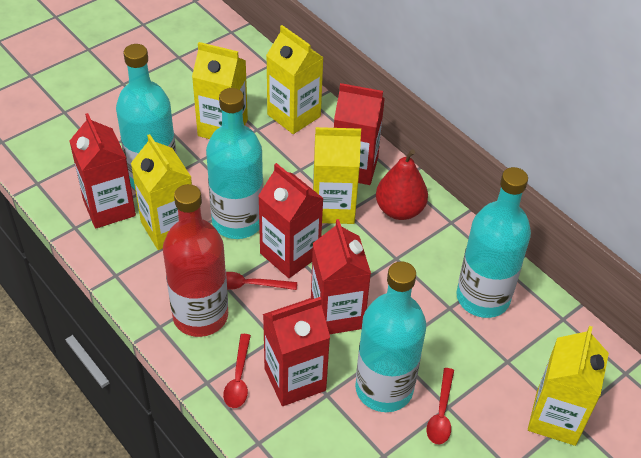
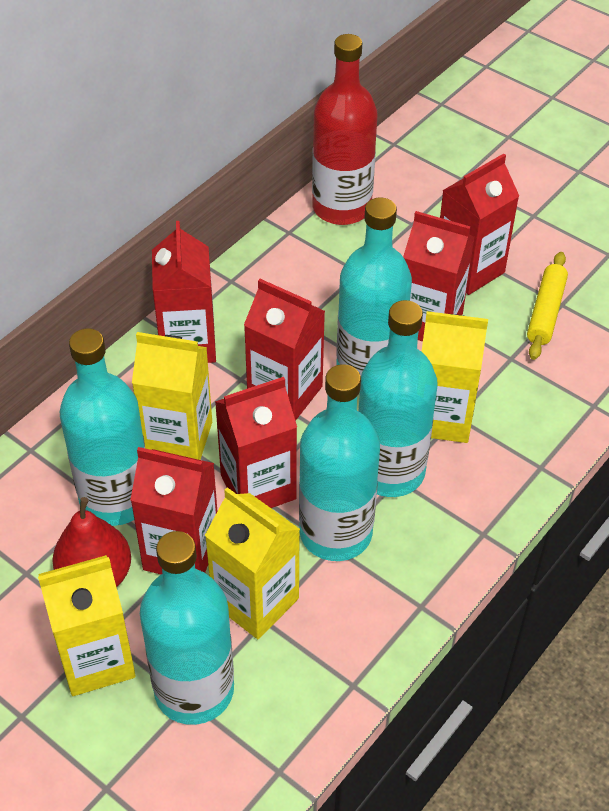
red carton: [69,113,136,229] [258,163,324,278] [263,297,330,406] [311,219,371,334] [334,83,385,185] = 5 -> [130,447,217,574] [152,221,216,363] [215,377,297,508] [244,279,325,421] [403,211,475,342] [440,154,519,295] = 6
red spoon: [223,334,251,408] [226,272,297,290] [427,368,454,444] = 3 -> none = 0
turquoise bottle: [116,44,177,189] [206,88,263,239] [355,261,426,412] [456,167,531,318] = 4 -> [60,328,145,526] [140,531,234,725] [299,364,380,561] [336,197,412,376] [359,300,438,497] = 5
yellow carton: [131,134,192,250] [192,42,248,139] [266,25,324,134] [313,127,361,224] [528,326,609,446] = 5 -> [38,555,136,696] [132,332,212,460] [205,487,300,639] [421,311,488,443] = 4
yellow rolling pin: none = 0 -> [527,252,568,360] = 1

